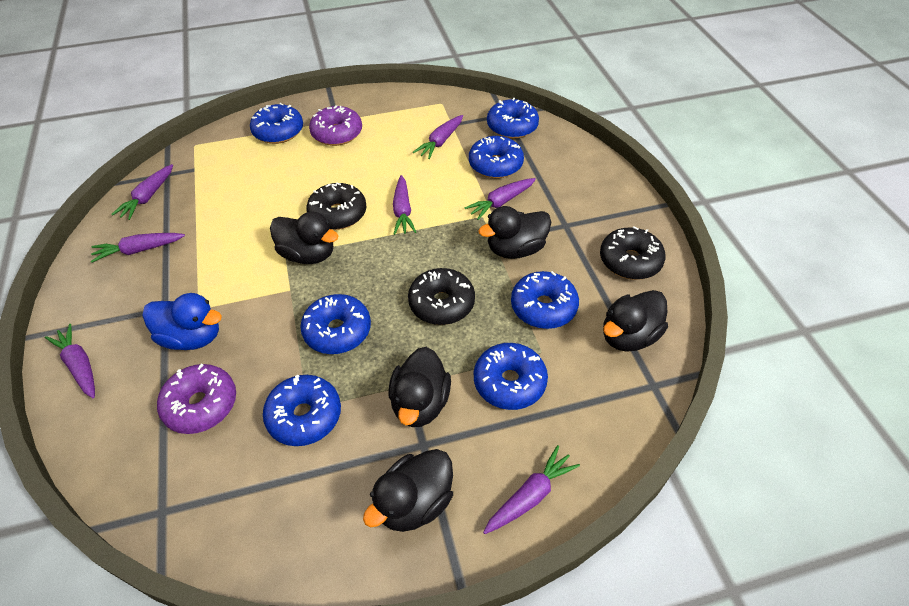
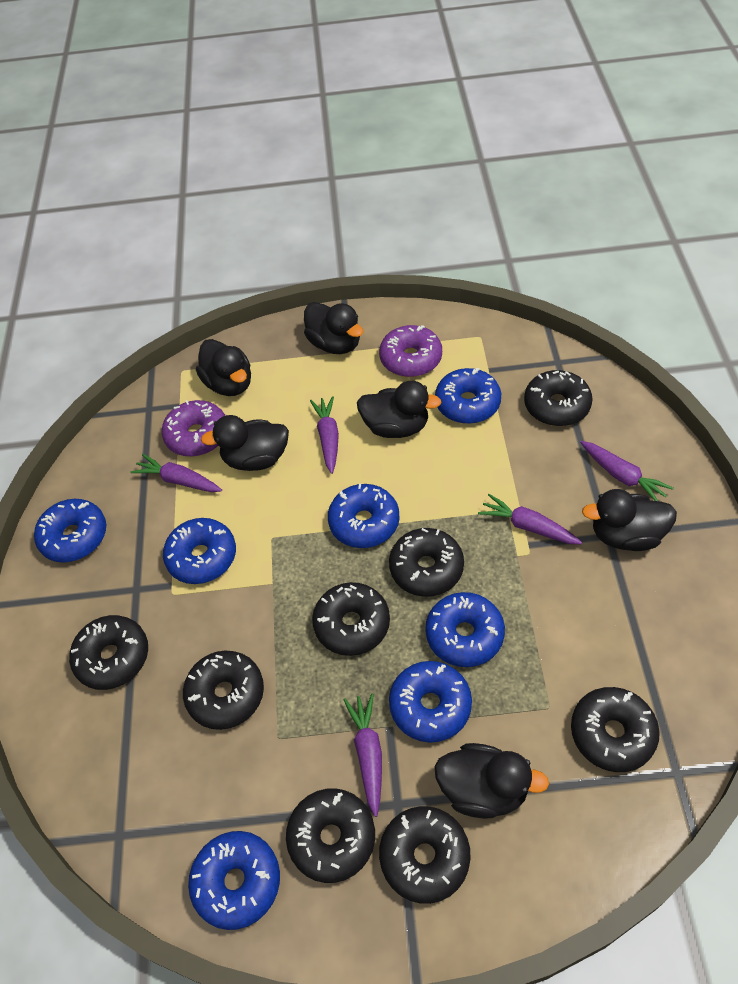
black donut: [306,182,366,230] [408,268,475,325] [600,226,666,280] = 3 -> [69,615,148,690] [183,651,264,730] [286,788,375,883] [312,582,390,656] [379,806,471,904] [389,528,464,597] [524,370,592,426] [571,687,660,772] = 8
black duck: [270,212,338,264] [363,449,453,532] [389,347,451,427] [478,206,551,259] [603,290,668,352] = 5 -> [196,339,251,396] [201,415,289,471] [304,302,363,354] [357,381,442,438] [434,743,549,819] [582,489,677,551] = 6
blue duck: [142,293,222,350] = 1 -> none = 0
purple carrot: [45,324,95,398] [91,233,185,263] [112,164,173,220] [393,175,416,235] [413,115,463,159] [464,178,536,220] [483,445,580,534] = 7 -> [131,454,222,492] [310,396,339,474] [343,694,382,817] [478,494,582,544] [580,441,674,501] = 5

